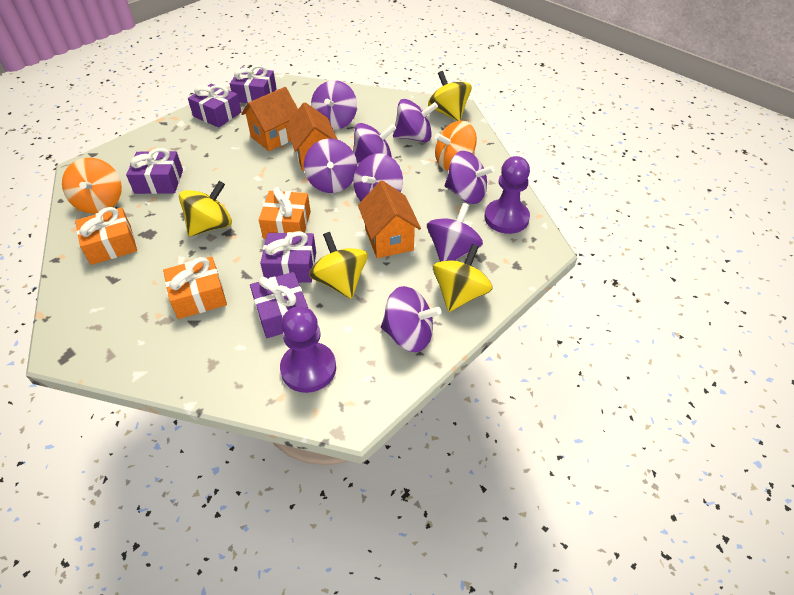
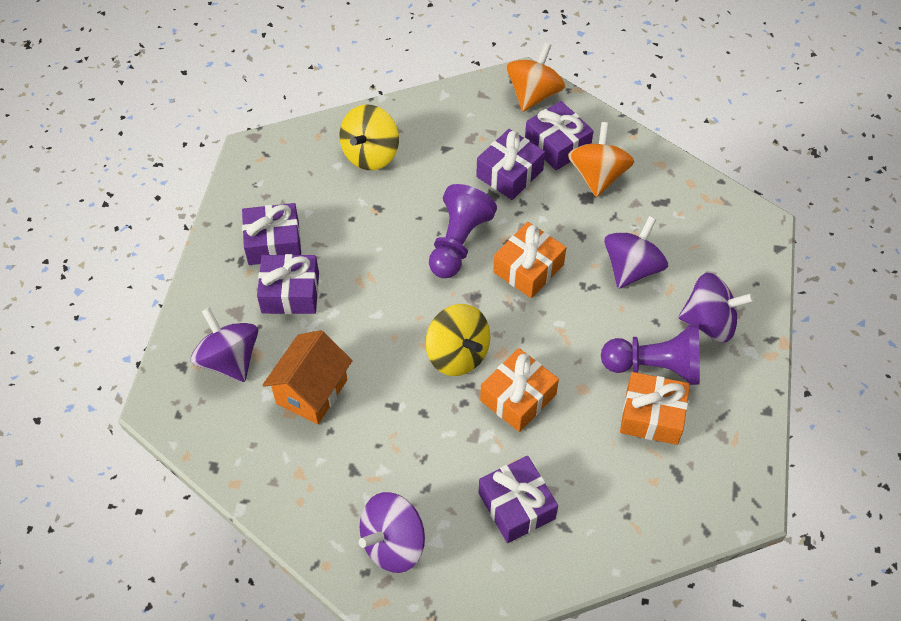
orange house: [241,87,298,151] [286,102,338,171] [358,180,421,258] = 3 -> [263,330,353,424] = 1
purple spinning top: [304,139,357,193] [311,80,357,130] [353,123,396,164] [353,153,403,201] [381,286,441,352] [393,99,438,142] [427,203,483,262] [445,151,495,204] = 8 -> [191,307,258,382] [359,492,425,573] [604,216,668,289] [678,273,754,343] = 4
yellow spinning top: [179,181,232,237] [309,232,368,299] [428,71,472,121] [433,244,493,312] = 4 -> [339,105,399,170] [426,304,490,376] = 2

